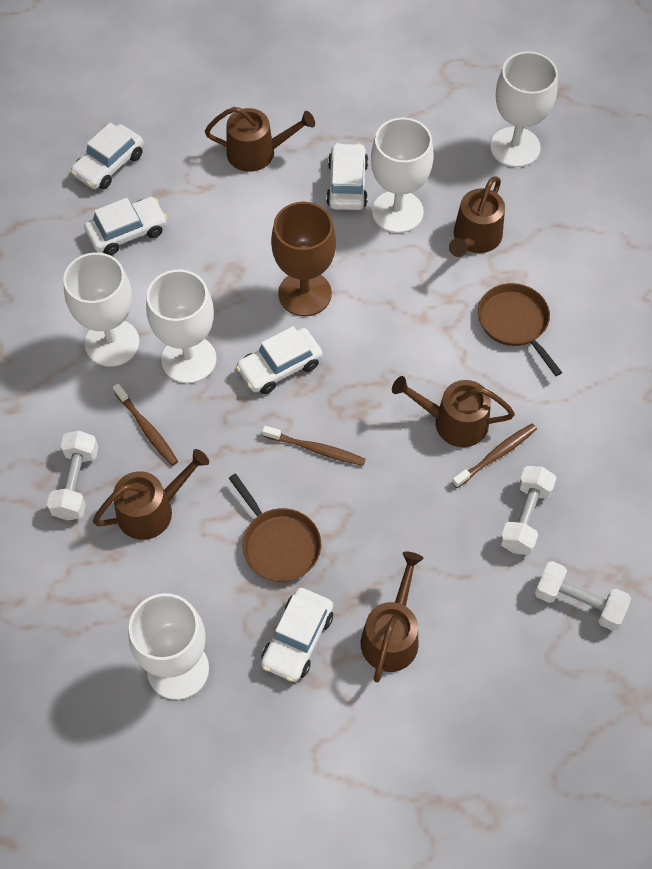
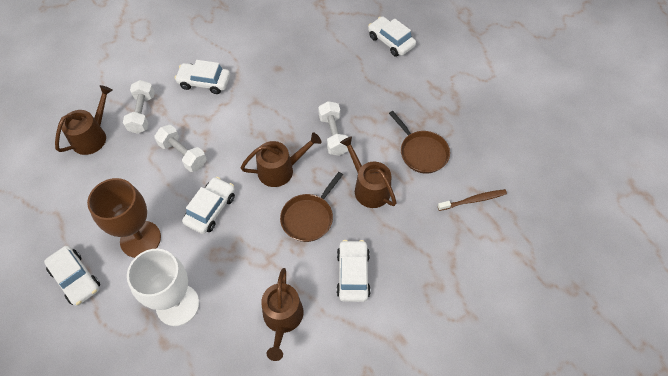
brown toothbrush: [113,383,178,466] [262,426,366,466] [452,423,537,488] = 3 -> [438,189,507,211] = 1
brown watering can: [93,449,209,540] [205,107,315,172] [361,552,423,682] [392,376,515,447] [449,176,505,257] = 5 -> [55,85,113,155] [241,132,321,187] [261,268,304,361] [340,136,397,208] = 4
white goblet: [63,253,140,367] [128,593,209,700] [146,270,216,384] [371,118,434,233] [490,51,558,167] = 5 -> [127,249,199,326] = 1

